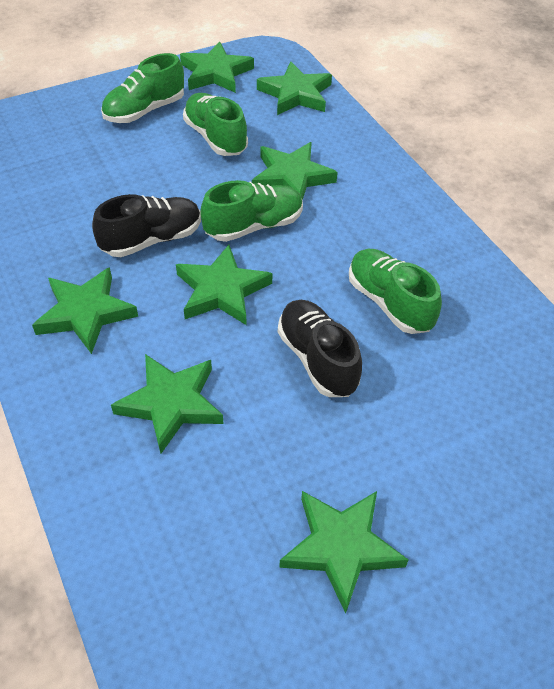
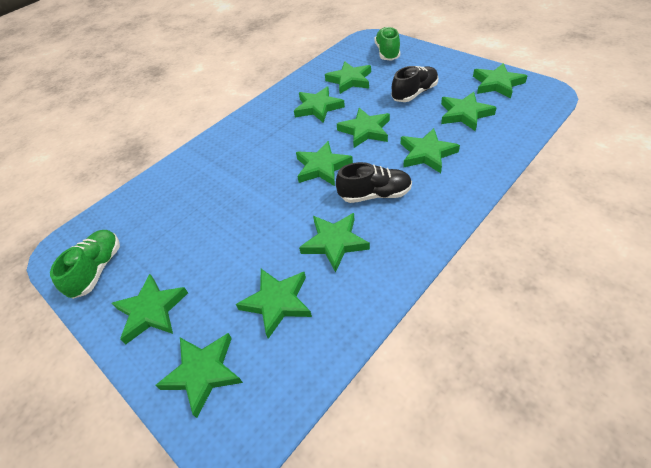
green shoe: [101,53,184,123] [183,93,248,156] [200,180,303,242] [349,249,442,334] = 4 -> [50,230,120,299] [375,27,400,61] = 2
green star: [32,267,138,354] [111,354,224,454] [176,245,272,325] [180,41,254,93] [252,142,338,200] [257,61,332,115] [279,491,409,614] = 7 -> [111,274,188,344] [155,333,243,418] [236,269,312,339] [294,86,345,123] [296,141,353,186] [299,213,370,273] [325,61,371,94] [337,108,390,148] [401,128,460,173] [441,92,497,131] [473,63,527,98] = 11

